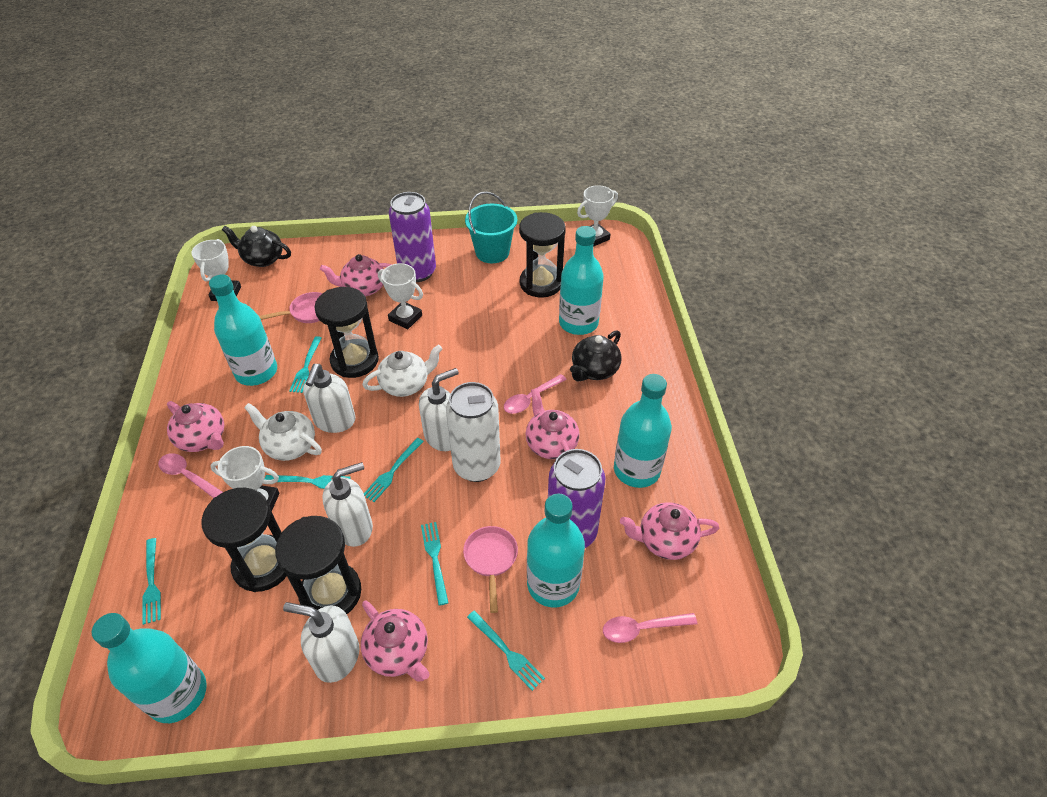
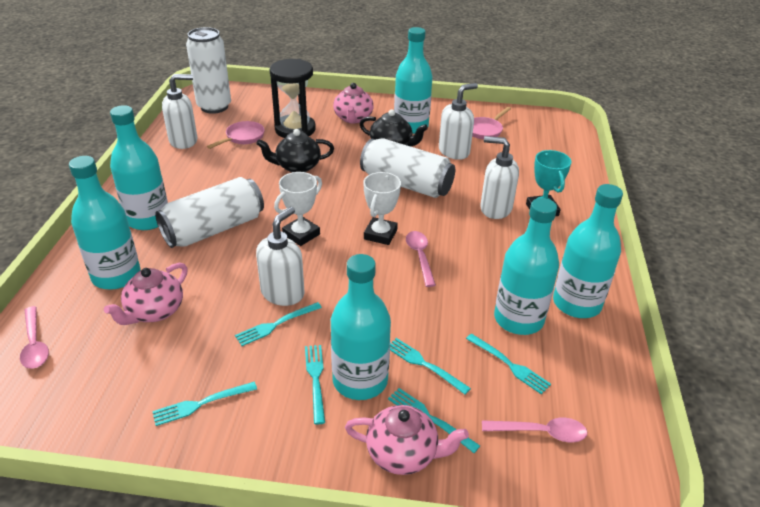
black hourglass: [201,488,287,592] [275,516,361,617] [314,287,379,378] [519,212,566,298] = 4 -> [270,59,316,138] = 1
pink teapot: [167,401,224,452] [320,254,392,296] [361,601,430,682] [525,388,580,459] [620,502,719,560] = 5 -> [104,263,188,325] [333,83,374,124] [345,405,469,475] = 3
purple can: [389,192,436,282] [548,449,605,548] = 2 -> none = 0
turquoise bottle: [92,613,207,723] [209,274,277,386] [527,494,585,607] [559,226,604,335] [614,374,672,488] = 5 -> [69,156,141,290] [110,105,168,230] [331,254,391,400] [394,27,433,134] [494,198,559,335] [553,184,623,318] = 6
turquoise bucket: [465,191,517,263] = 1 -> none = 0
turquoise trophy: none = 0 -> [526,150,572,216] = 1
white can: [446,382,501,482] = 1 -> [155,177,264,248] [186,27,231,114] [360,138,455,198] = 3
white teapot: [244,403,322,461] [363,345,443,397] = 2 -> none = 0
white trophy: [191,239,241,301] [210,446,279,512] [378,263,423,329] [577,185,618,247] = 4 -> [274,172,322,246] [364,172,401,245] = 2

